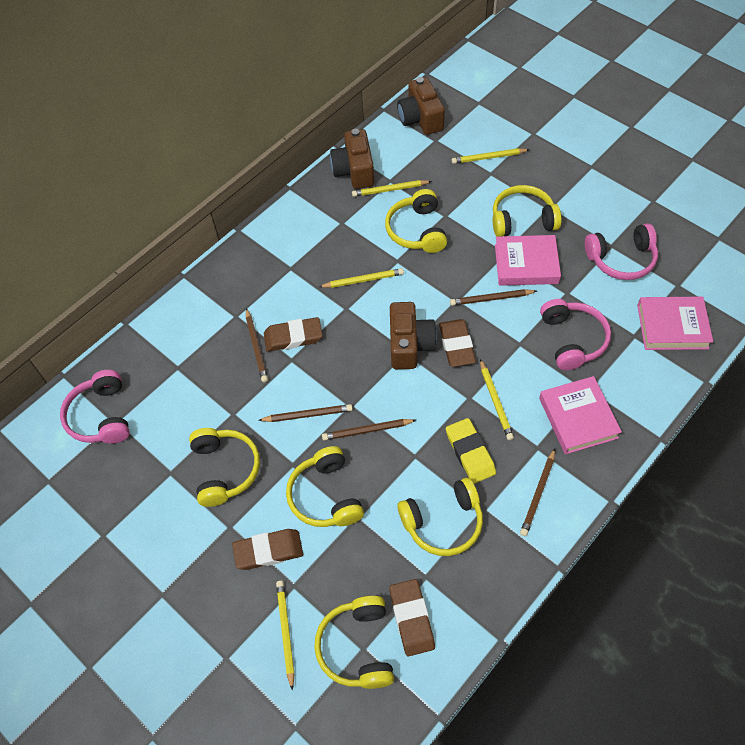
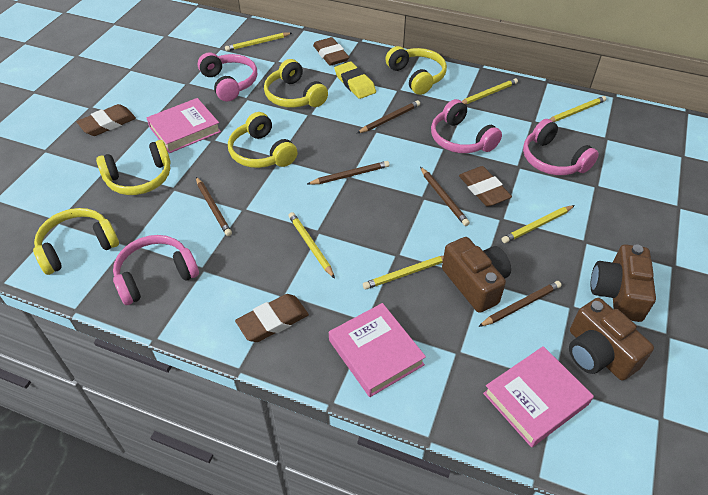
pink headphones: [60,370,130,444] [540,299,611,370] [585,223,658,280] = 3 -> [113,235,199,305] [198,52,257,102] [431,99,502,153] [523,119,599,175] = 4
yellow headphones: [189,428,260,507] [286,446,364,527] [314,596,394,689] [385,189,447,253] [397,478,483,556] [493,185,562,237] = 6 -> [33,208,119,275] [96,140,171,195] [228,112,297,168] [264,59,328,108] [386,46,447,95] = 5
yellow pencil: [276,581,295,691] [319,268,404,288] [352,180,432,197] [452,148,530,164] [480,359,514,440] = 5 -> [225,33,292,51] [288,212,335,279] [363,256,444,290] [462,78,518,104] [502,205,575,243] [550,96,606,122] = 6

